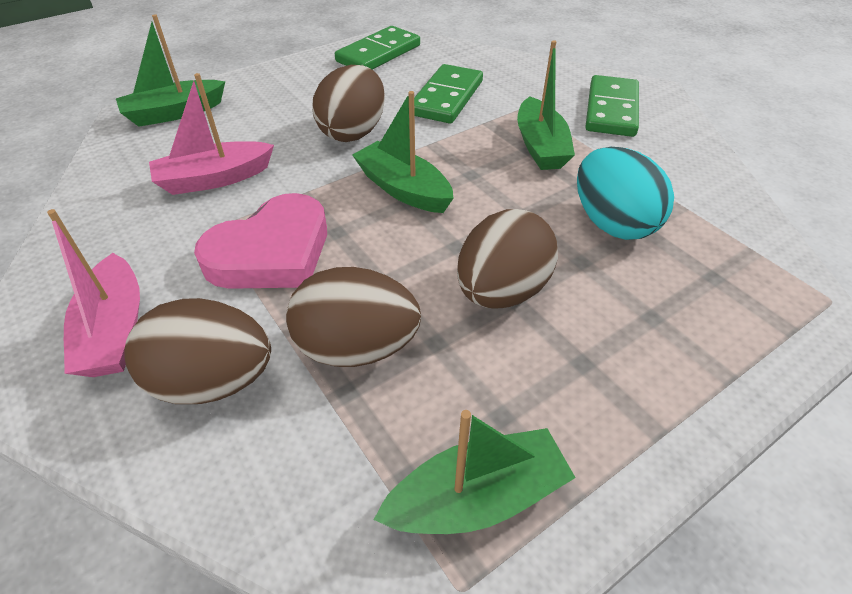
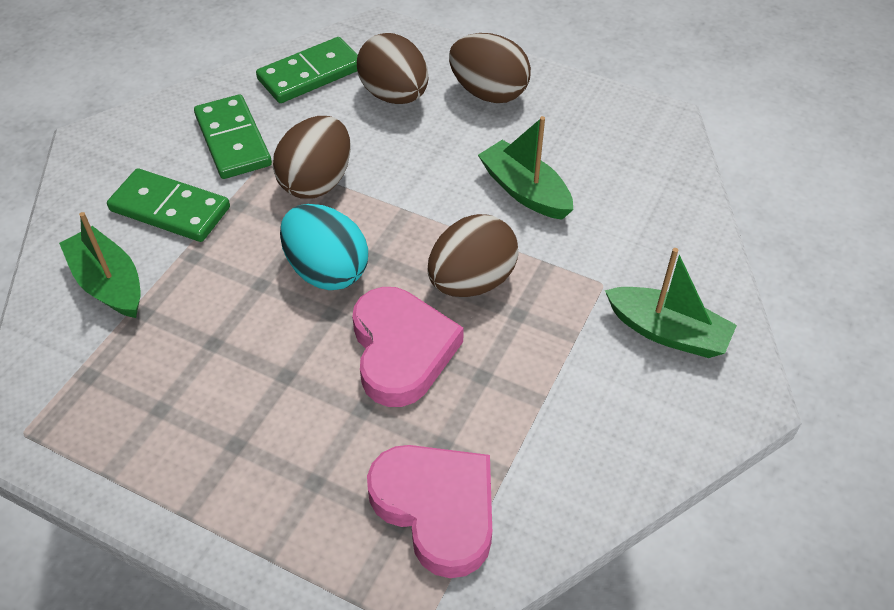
green boat: [116,14,225,127] [352,91,454,213] [373,410,576,534] [517,40,575,170] = 4 -> [59,212,140,318] [478,116,573,220] [605,248,737,358] = 3
pink boat: [47,209,140,377] [149,73,274,195] = 2 -> none = 0
pink heart: [194,193,327,289] = 1 -> [352,287,464,407] [367,445,492,578] = 2

